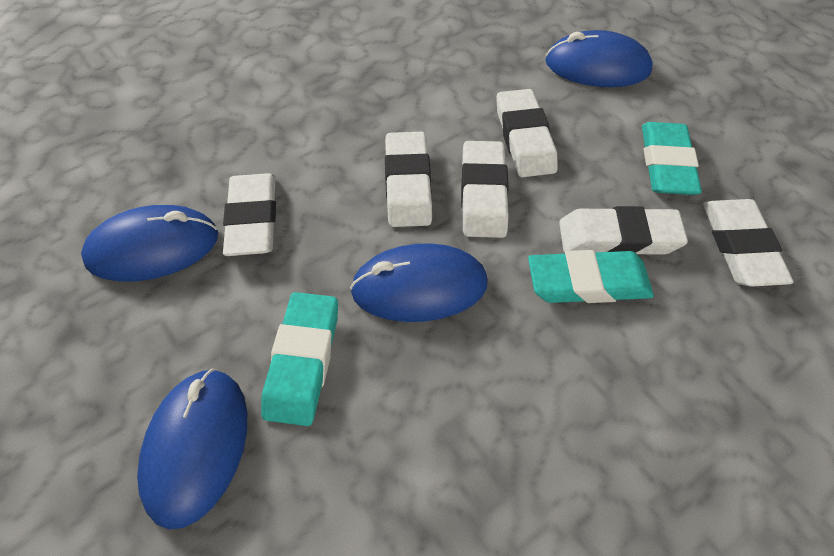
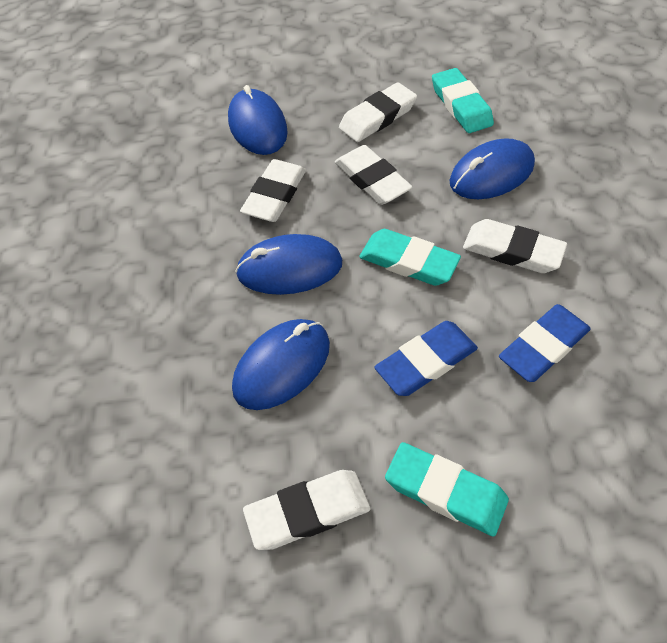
blue eraser: none = 0 -> [374,321,478,396] [499,304,591,382] = 2
white eraser: [223,173,276,256] [385,132,432,227] [461,141,509,238] [496,89,558,177] [559,206,688,255] [703,199,793,287] = 6 -> [240,159,306,222] [243,470,370,550] [335,145,413,205] [339,82,417,142] [463,219,567,273] = 5

